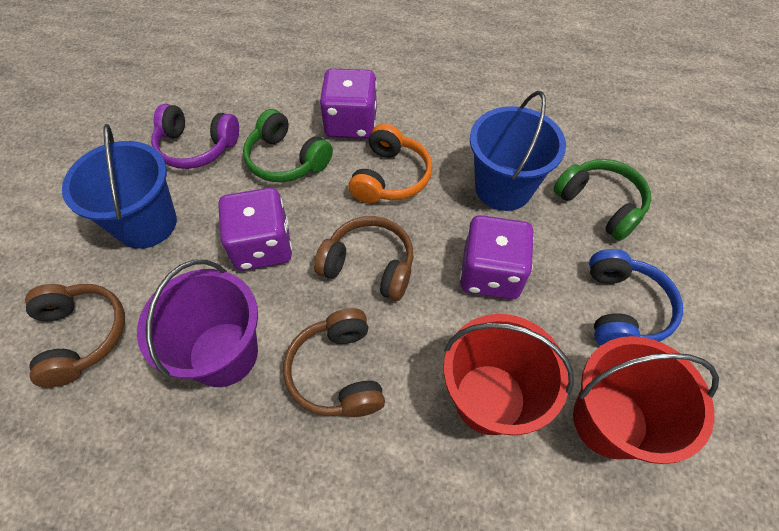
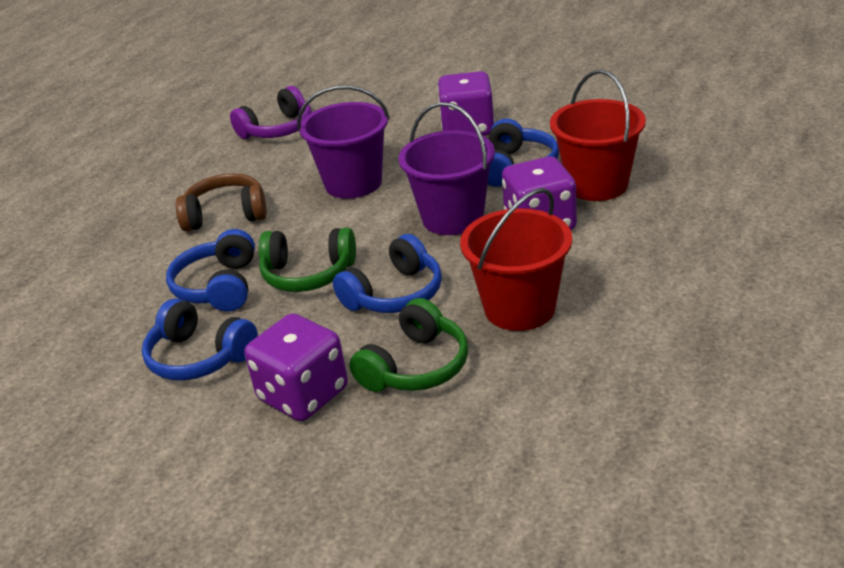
blue bucket: [62,124,177,249] [470,91,566,211] = 2 -> none = 0
blue headphones: [589,249,683,345] = 1 -> [142,299,258,380] [166,229,255,311] [333,234,442,313] [488,119,559,187] = 4
brown headphones: [25,284,125,387] [283,308,385,417] [314,216,413,301] = 3 -> [176,173,267,232] = 1
orange headphones: [348,123,432,203] = 1 -> none = 0
purple bucket: [137,260,258,387] = 1 -> [297,85,390,199] [398,102,495,235] = 2

